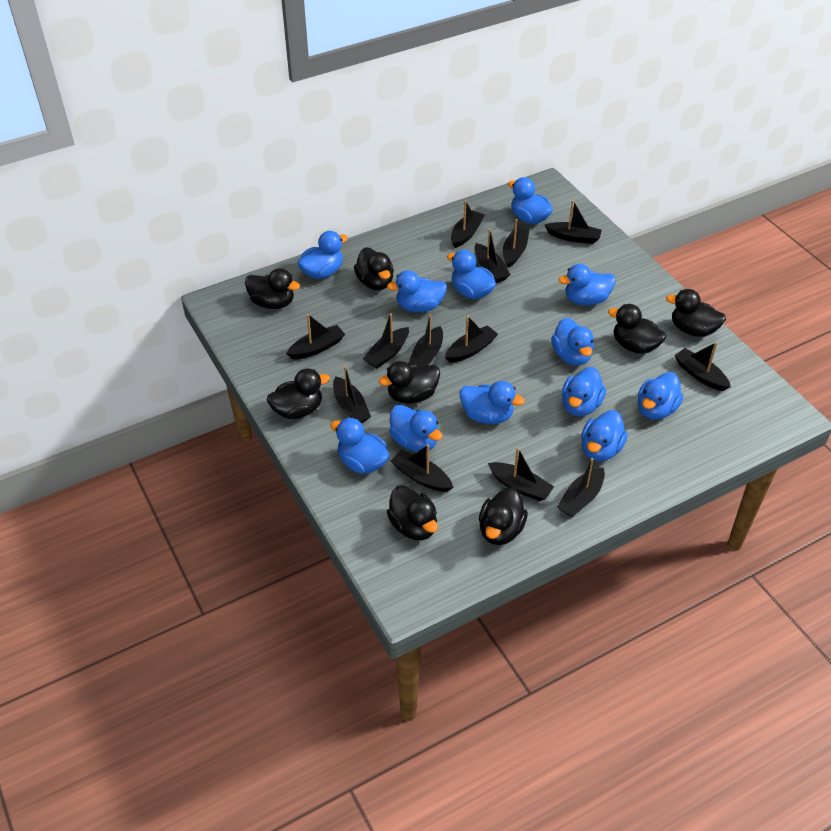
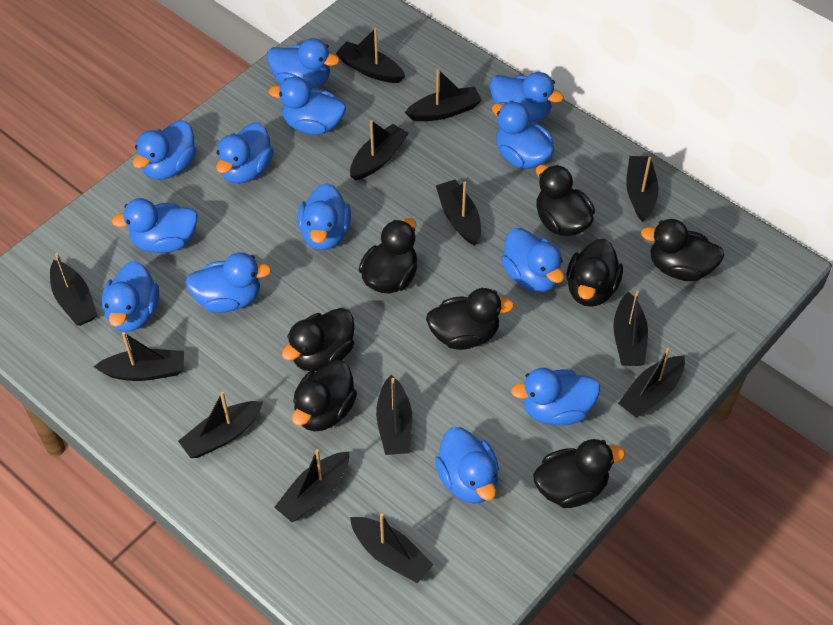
blue duck: [297,231,348,279] [330,418,389,474] [387,270,447,312] [389,405,442,452] [447,250,496,299] [459,381,524,424] [508,177,553,224] [551,318,594,366] [559,264,616,305] [562,367,606,416] [581,410,628,461] [638,372,684,420] = 12 -> [102,261,159,332] [111,198,198,253] [133,120,196,180] [185,252,271,313] [216,122,274,184] [267,38,339,89] [268,77,346,135] [298,183,351,250] [435,427,499,504] [490,72,564,123] [492,101,554,169] [501,228,564,292] [511,368,600,425] = 13

